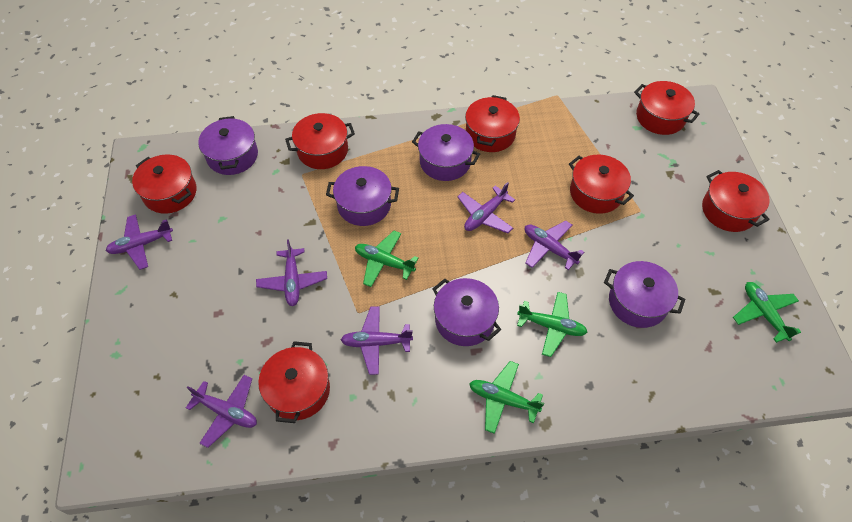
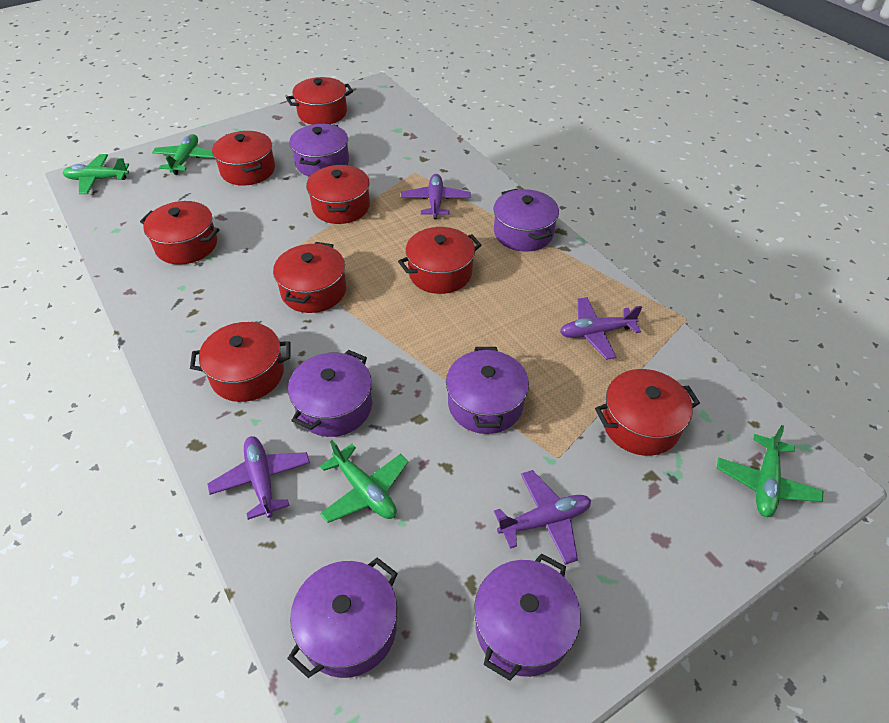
purple plane: [106,214,173,270] [186,375,257,448] [256,239,327,306] [341,306,413,375] [457,182,515,233] [525,221,584,270] = 6 -> [207,436,310,520] [401,174,471,219] [494,470,591,565] [560,297,642,360] = 4
purple pot: [198,116,258,175] [326,166,399,226] [412,124,480,181] [432,278,501,346] [604,261,685,328] = 5 -> [287,557,398,678] [288,350,372,437] [289,124,349,177] [446,347,529,434] [474,553,581,681] [493,189,559,252] = 6
red pot: [132,155,197,214] [258,341,330,423] [285,113,355,169] [465,95,520,152] [569,155,634,214] [634,81,700,135] [702,170,770,232] = 7 -> [140,201,219,265] [190,322,291,402] [212,131,275,185] [273,242,346,313] [286,77,353,125] [306,164,370,224] [398,227,482,294] [595,369,700,456] = 8

